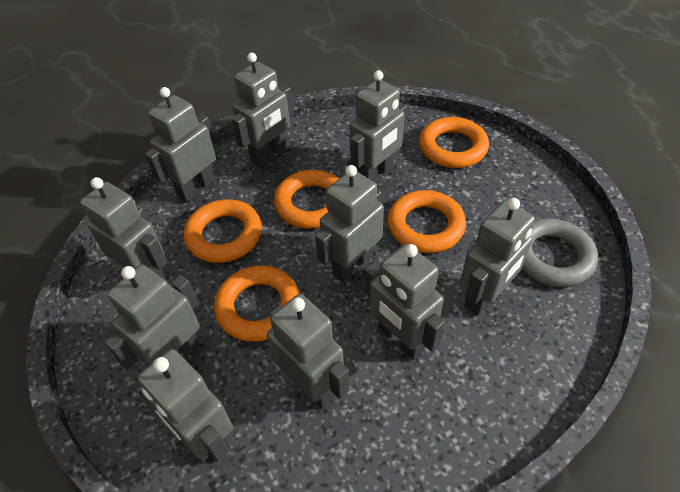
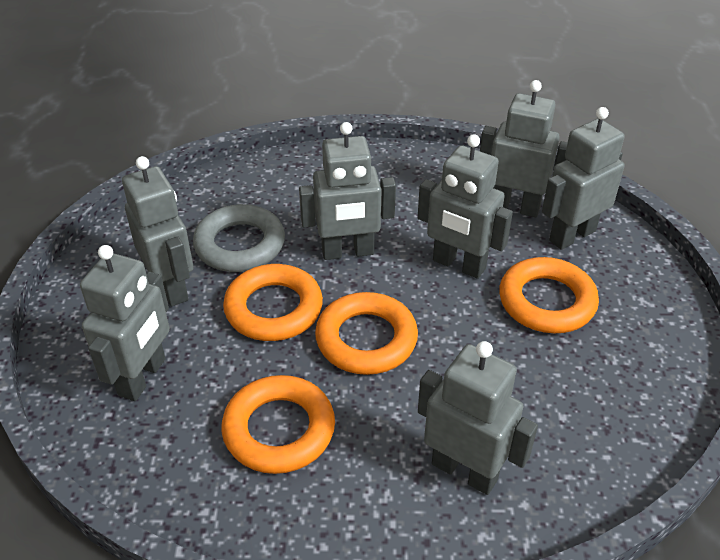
grey robot: [80,177,168,280] [104,265,200,370] [137,349,233,462] [145,87,216,202] [232,52,294,166] [267,294,350,409] [315,165,384,282] [349,70,407,182] [365,244,445,360] [460,198,535,316] = 10 -> [80,245,170,401] [122,156,194,306] [299,122,396,260] [418,134,513,279] [418,341,538,495] [480,80,568,217] [542,107,625,250] = 7
orange ring: [184,199,262,263] [214,266,300,342] [274,170,339,229] [388,190,466,253] [419,117,489,168] = 5 -> [221,375,335,474] [223,264,323,341] [315,292,418,375] [499,257,599,333] = 4

